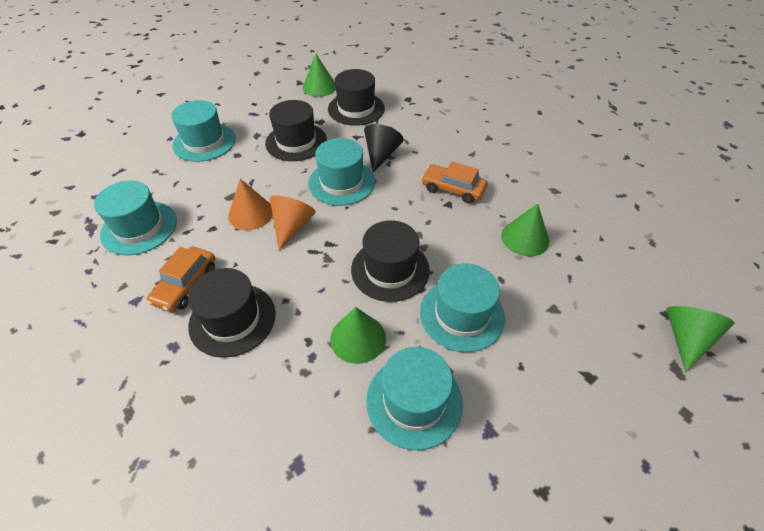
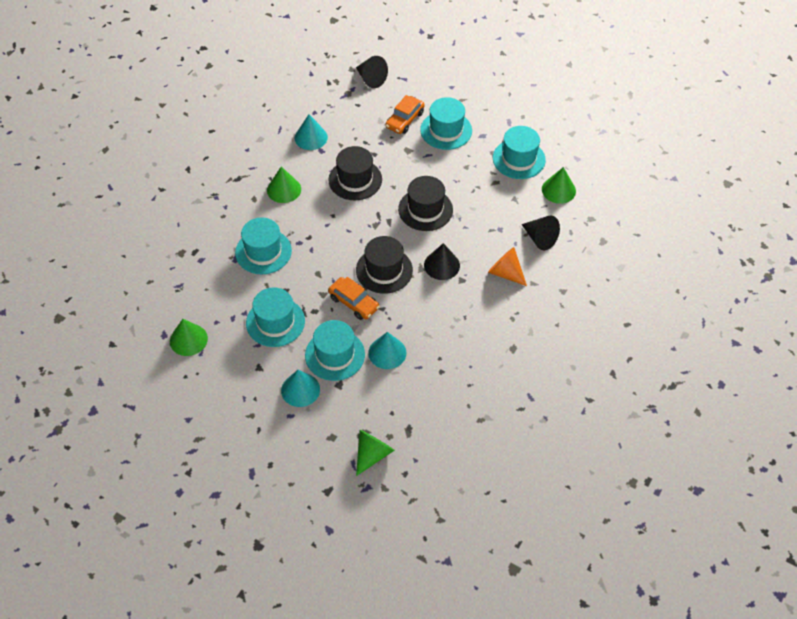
black cone: [364,124,404,173] = 1 -> [356,56,388,88] [424,243,460,280] [522,215,560,250] = 3
black hat: [188,268,276,358] [265,100,327,161] [328,69,385,126] [351,220,430,302] = 4 -> [328,146,382,200] [356,236,413,294] [398,176,453,231] = 3
orange cone: [228,179,273,230] [270,195,316,250] = 2 -> [488,247,527,286] = 1
turquoise cone: none = 0 -> [281,370,320,407] [294,114,328,150] [368,332,406,369] = 3

